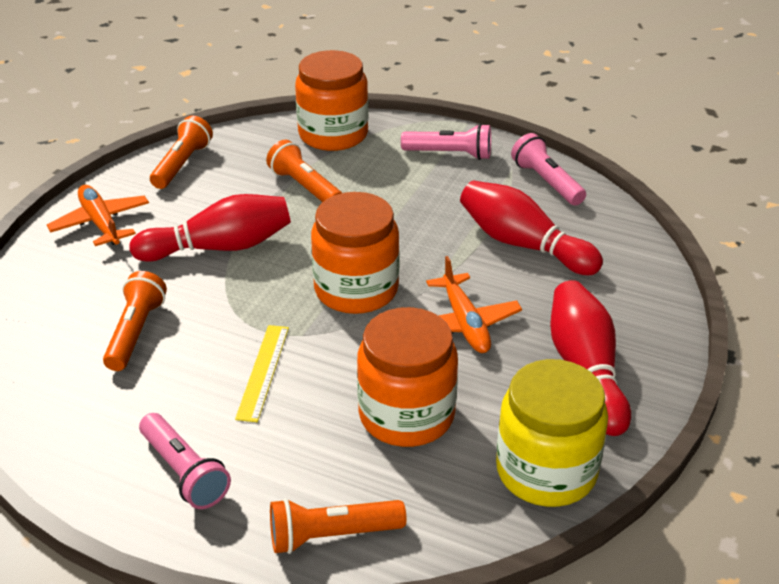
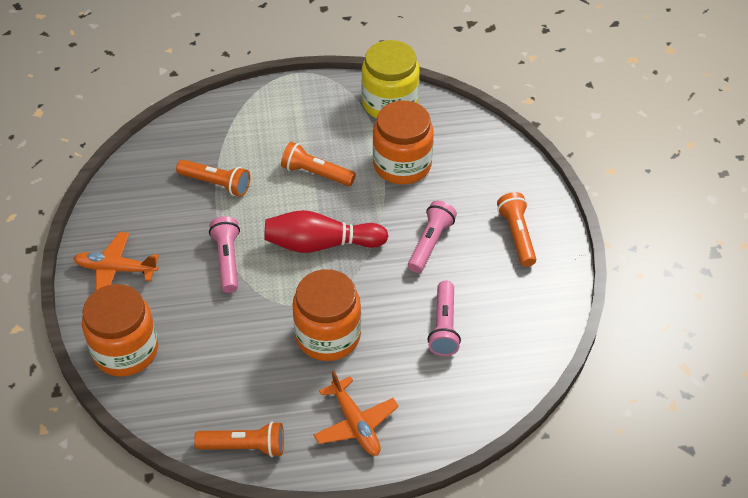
red bowling pin: [129,194,291,262] [460,181,603,275] [550,280,631,436] = 3 -> [264,210,388,253] = 1
yellow ruler: [235,325,289,422] = 1 -> none = 0

